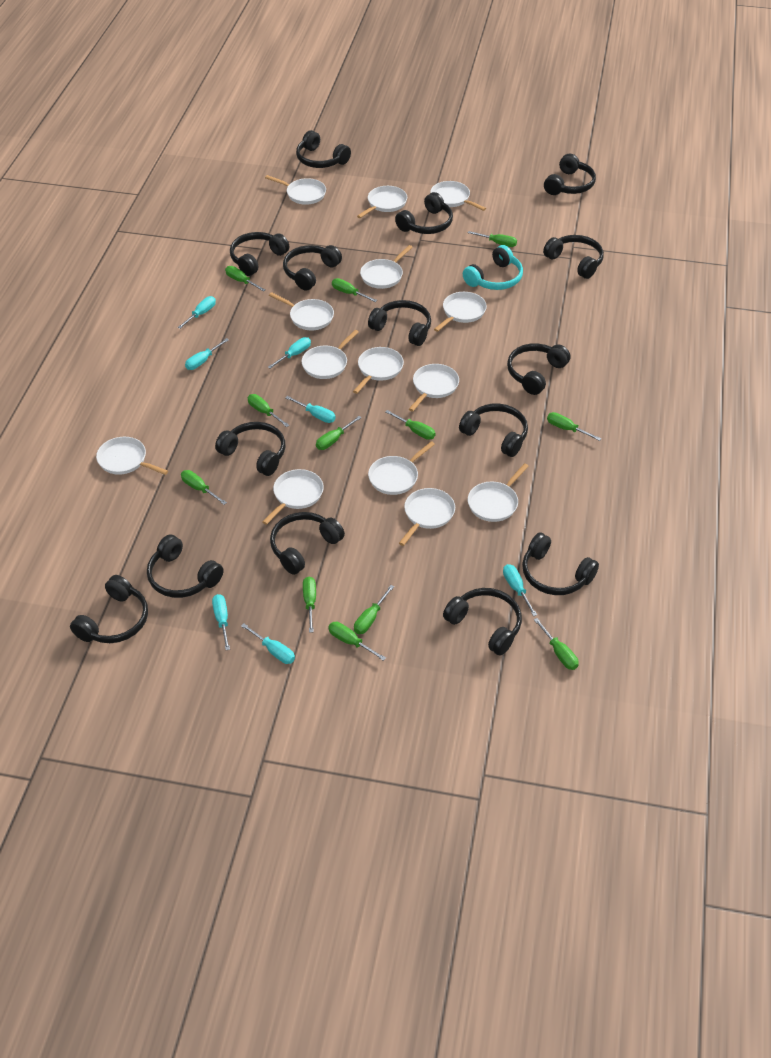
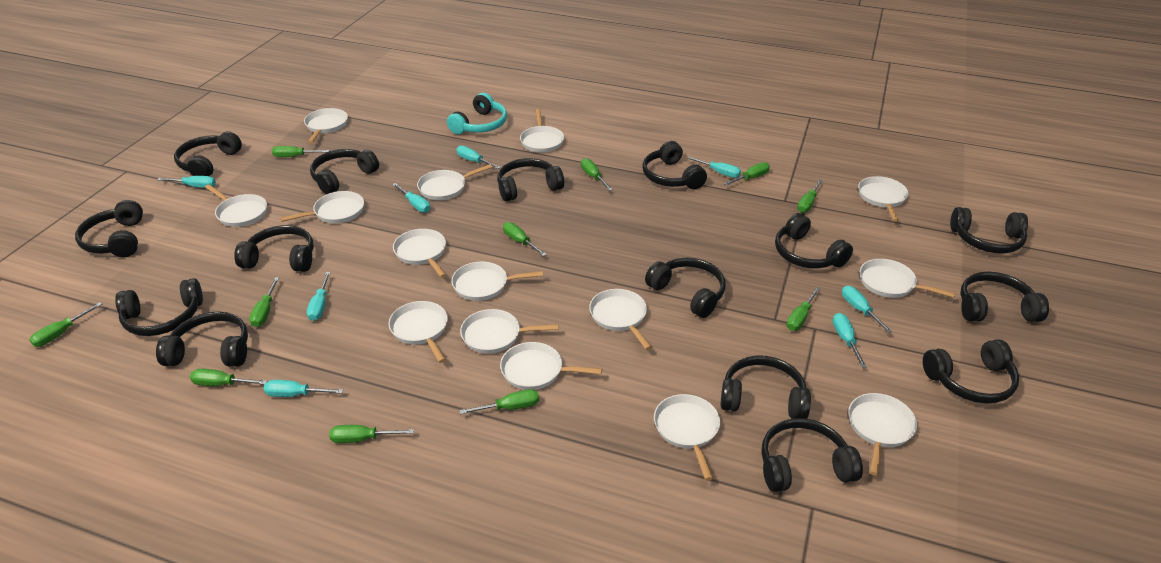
green screwdriver: [181,470,227,505] [225,266,266,292] [248,394,289,427] [303,577,316,633] [316,416,362,450] [328,622,386,661] [332,278,377,302] [354,585,394,634] [385,410,435,440] [468,231,517,247] [534,618,579,670] [547,412,602,441] = 12 -> [29,302,102,347] [190,369,267,386] [249,277,279,327] [272,146,329,157] [329,425,414,443] [459,389,539,414] [503,222,547,256] [581,158,613,191] [724,162,770,186] [786,287,820,331] [797,179,823,213] = 11
turquoise screwdriver: [178,296,216,329] [185,338,229,370] [212,594,230,650] [241,623,295,664] [268,337,311,369] [286,396,336,423] [503,564,537,616] = 7 -> [157,176,216,188] [264,380,343,397] [307,272,331,321] [392,183,430,213] [456,146,501,169] [687,156,741,178] [833,313,867,368] [842,286,893,333] = 8
white pan: [96,437,168,475] [263,469,324,525] [265,175,326,205] [269,292,334,330] [301,330,359,379] [353,347,404,394] [357,186,407,218] [360,245,412,289] [368,441,435,495] [399,488,455,546] [409,364,459,412] [430,181,486,211] [434,292,487,332] [468,463,529,522] = 14 -> [205,184,267,227] [280,191,364,223] [304,108,348,143] [388,301,448,363] [393,229,446,277] [417,164,492,200] [451,262,543,301] [460,309,559,354] [500,342,602,390] [520,109,564,152] [589,289,652,350] [654,394,720,481] [848,393,917,476] [858,176,908,222] [860,259,955,298] = 15

